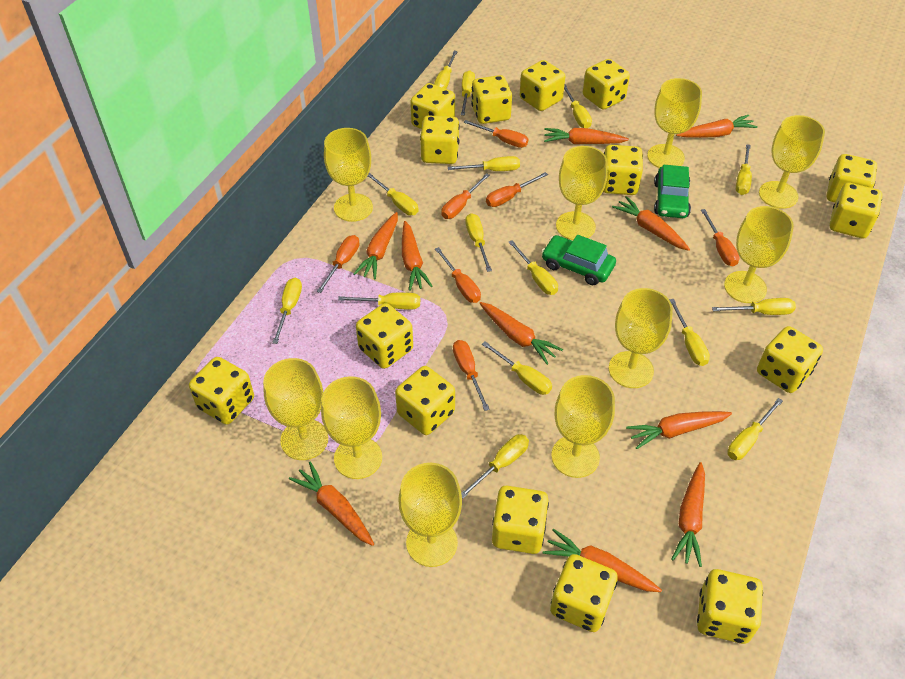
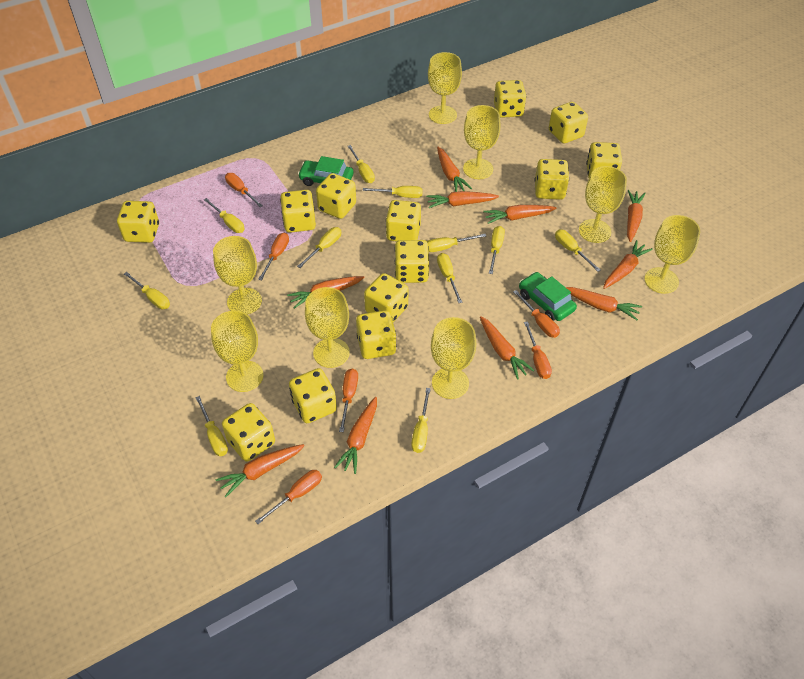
orange screwdriver: [317,235,359,293] [435,247,481,303] [441,173,490,219] [453,340,490,411] [463,120,528,148] [486,172,548,207] [701,209,740,266] = 7 -> [225,173,263,207] [255,470,322,524] [258,233,289,280] [339,368,358,432] [513,290,560,338] [524,321,552,379] = 6
yellow dice: [189,357,254,425] [356,303,413,369] [395,366,455,435] [410,83,455,129] [420,115,460,164] [471,75,512,124] [492,486,549,554] [520,60,565,111] [550,554,618,632] [583,59,630,110] [603,145,643,195] [697,569,763,644] [757,326,823,393] [827,154,877,202] [830,183,882,239] = 15 -> [117,201,159,243] [222,403,275,462] [280,190,316,233] [289,368,337,423] [316,173,356,219] [356,310,396,359] [364,273,408,322] [386,200,421,242] [394,240,429,283] [494,80,526,118] [535,159,569,200] [549,102,588,144] [586,142,622,178] = 13
yellow goblet: [263,358,328,460] [321,376,382,479] [324,128,373,222] [398,463,462,567] [551,375,615,478] [556,146,608,240] [609,288,673,388] [647,78,702,168] [724,206,794,303] [759,115,825,209] = 10 -> [211,311,263,392] [213,236,262,315] [305,287,350,368] [428,52,462,124] [431,317,476,399] [463,105,500,179] [579,166,627,243] [644,215,700,294] = 8
yellow screwdriver: [272,278,302,344] [338,292,420,310] [368,173,418,215] [434,51,458,89] [448,156,520,171] [461,70,475,115] [461,434,529,499] [465,213,492,272] [482,341,552,395] [509,240,558,295] [564,84,592,128] [669,299,710,366] [712,298,796,315] [727,398,783,460] [736,144,752,195] = 15 -> [124,272,170,309] [195,396,228,456] [204,198,245,233] [297,227,341,268] [348,145,375,183] [363,186,423,198] [411,388,431,453] [427,234,486,252] [437,253,462,303] [489,226,505,274] [555,229,601,272] = 11

